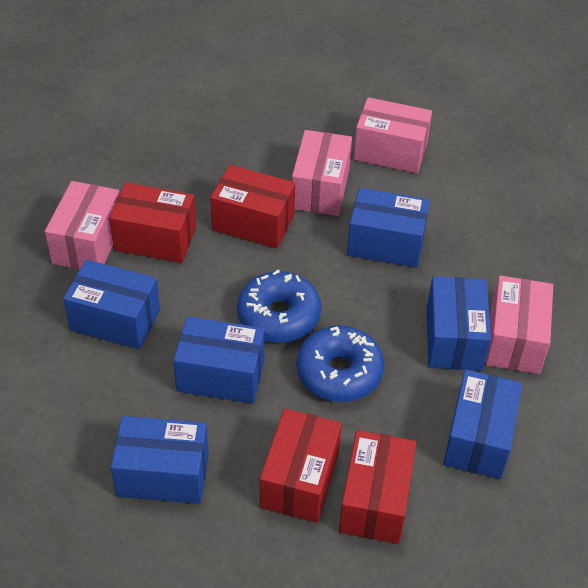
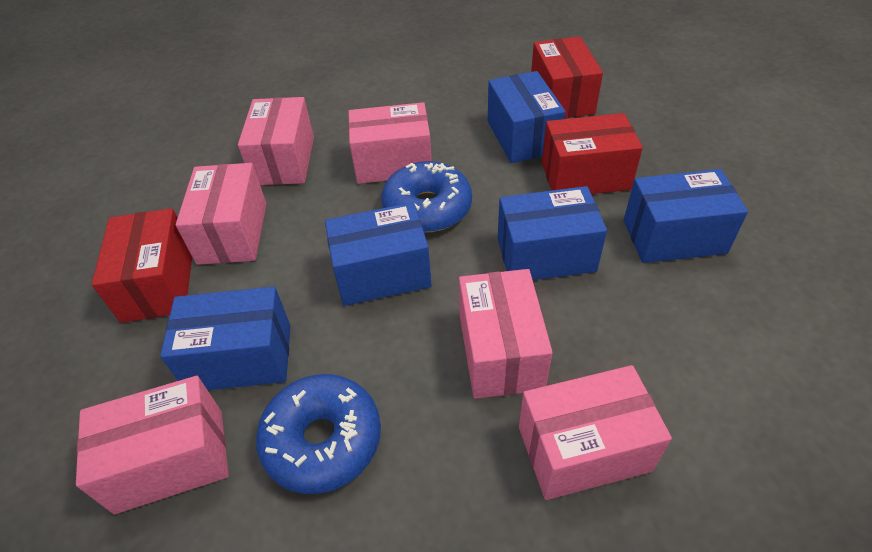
blue box: [63,260,160,349] [111,416,209,504] [173,316,265,404] [347,188,430,268] [427,276,491,371] [443,369,522,479] = 6 -> [160,286,291,390] [325,202,432,306] [488,71,566,163] [498,186,607,280] [624,169,748,263] = 5
pink box: [45,181,120,270] [292,130,352,216] [354,97,432,173] [485,275,553,374] = 4 -> [76,376,229,514] [176,163,266,265] [238,97,314,185] [348,102,432,184] [459,269,553,399] [519,365,672,500] = 6
red box: [109,183,196,263] [210,165,295,248] [260,408,342,523] [339,430,416,544] = 4 -> [92,208,192,323] [531,36,603,118] [542,113,643,194] = 3

